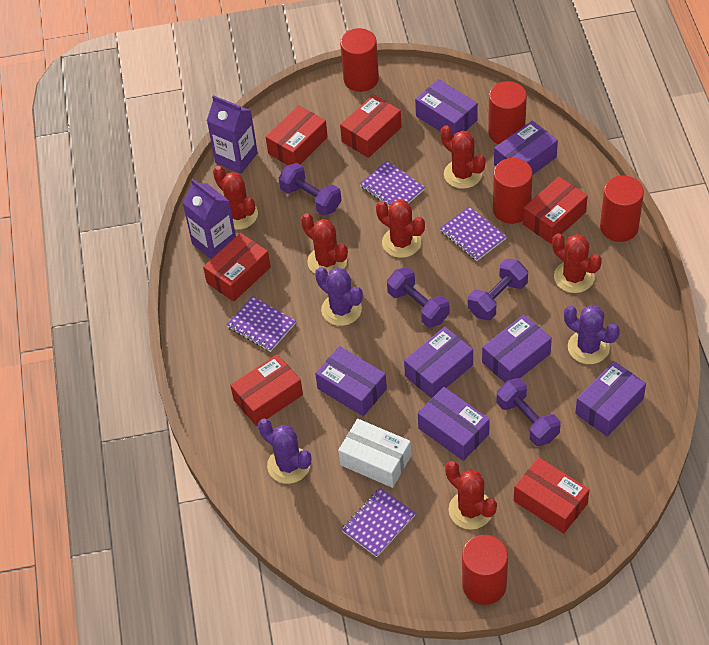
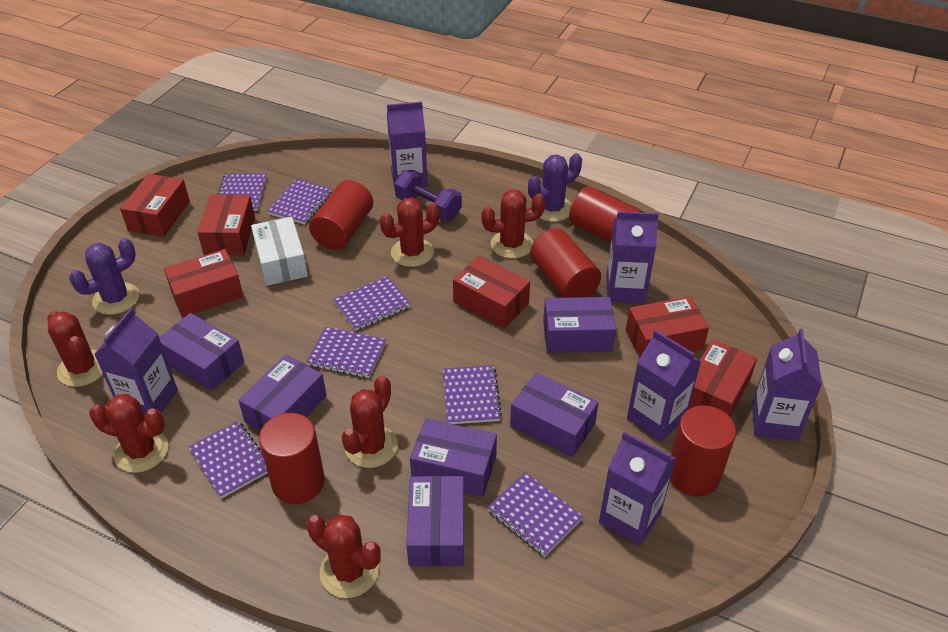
purple box: [315,346,387,416] [404,327,473,399] [415,79,478,137] [418,387,490,461] [482,315,552,382] [494,121,558,174] [575,361,646,436] = 7 -> [159,313,244,391] [238,355,327,431] [407,476,464,566] [410,418,497,497] [510,373,599,457] [543,297,616,353] = 6
purple cactus: [258,418,311,484] [315,267,363,326] [564,305,620,364] = 3 -> [69,238,139,315] [528,153,582,222] = 2
purple carton: [182,179,236,259] [207,95,258,174] = 2 -> [94,308,178,416] [387,102,428,189] [599,431,676,546] [606,211,659,303] [627,330,701,442] [752,329,822,441] = 6
purple dumbbell: [279,163,342,216] [387,267,450,328] [468,259,528,320] [497,378,561,446] = 4 -> [395,170,462,220] = 1
purple notebook: [226,296,296,352] [341,488,416,557] [360,161,425,207] [440,206,507,261] = 4 -> [188,421,268,499] [218,173,266,211] [267,179,332,224] [306,327,386,378] [333,276,411,331] [443,365,502,424] [487,472,583,556] = 7

